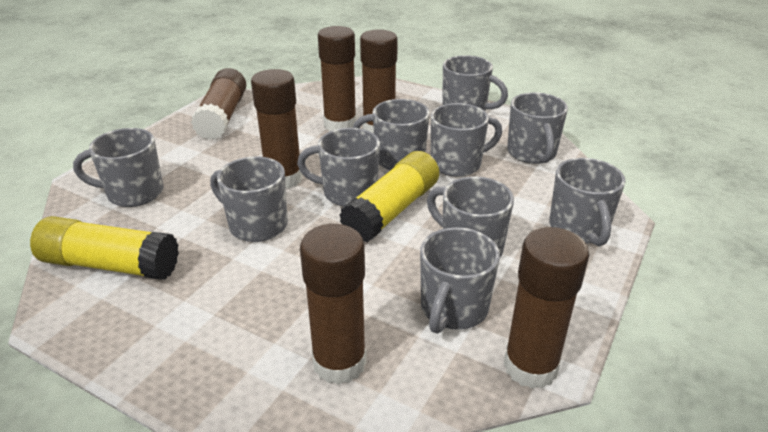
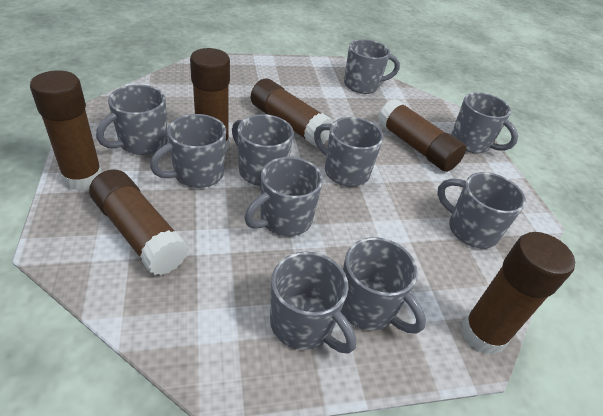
yellow glue stick: [30,216,179,280] [339,151,439,242] = 2 -> none = 0

